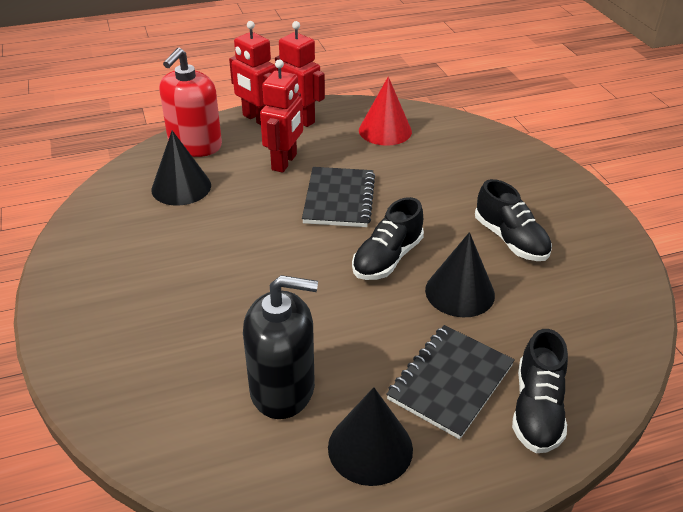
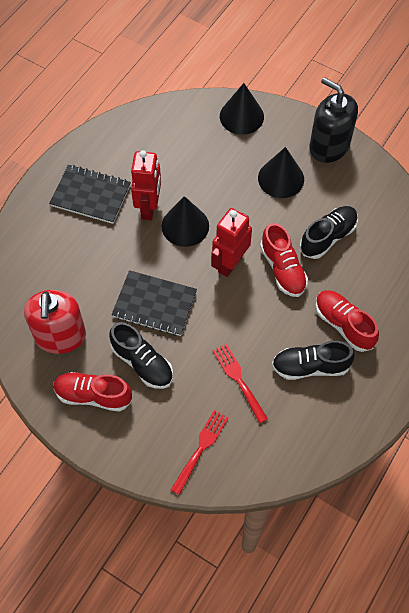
red cone: [359,77,412,146] = 1 -> none = 0
red fork: none = 0 -> [171,410,229,495] [213,344,268,424] = 2
red robot: [229,21,276,125] [260,59,303,173] [275,21,325,127] = 3 -> [131,150,161,220] [211,208,252,277] = 2
red shoe: none = 0 -> [53,372,132,412] [260,223,308,297] [315,290,379,352] = 3

